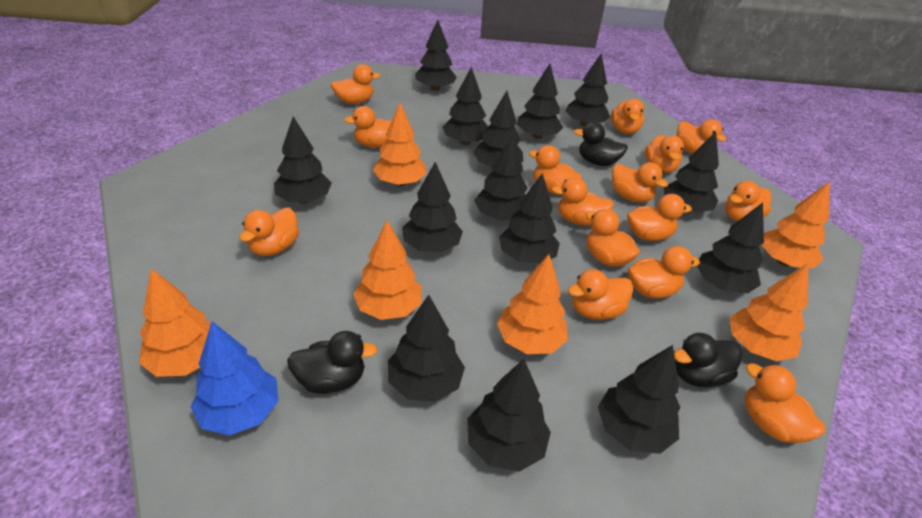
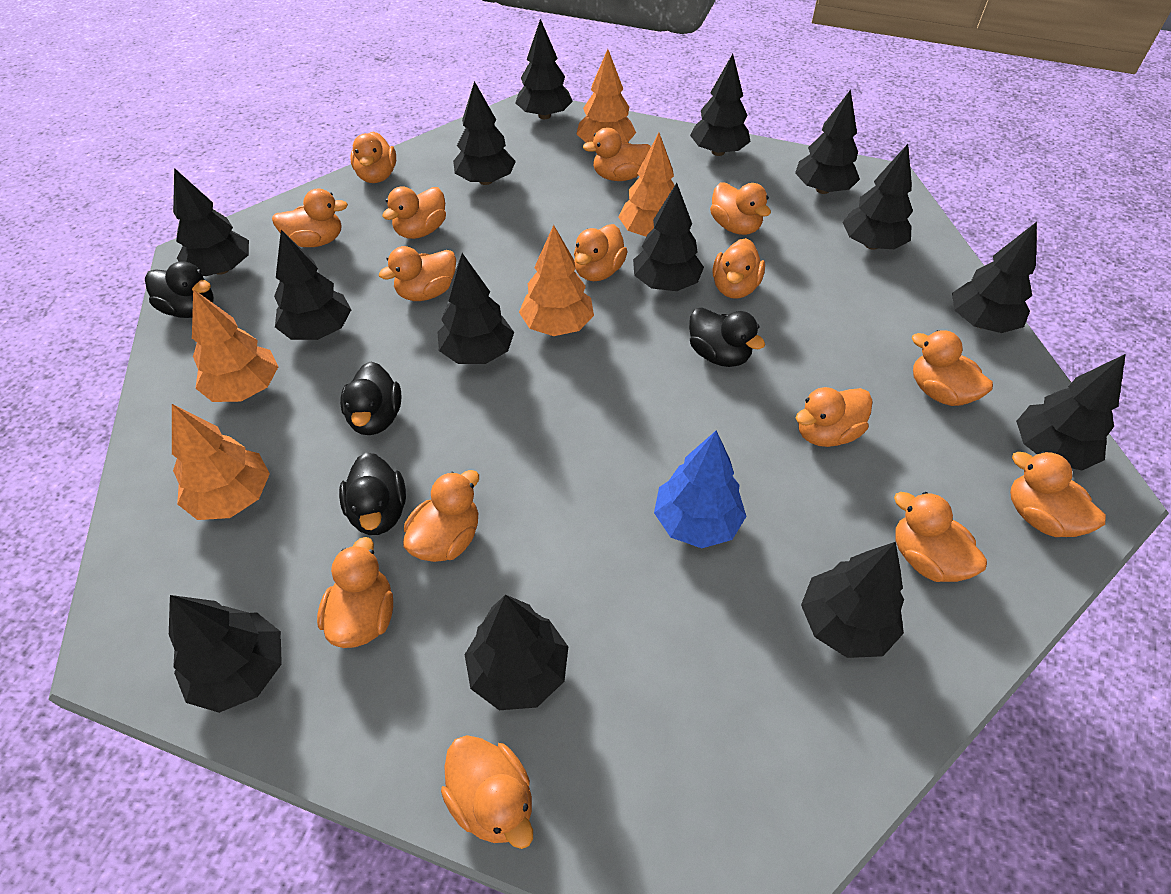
black duck: [287,331,378,394] [574,122,628,166] [674,333,743,387] = 3 -> [145,261,214,318] [339,452,406,535] [340,361,401,435] [689,307,765,367] = 4
orange tree: [139,268,211,377] [353,220,422,320] [373,103,427,186] [497,254,568,354] [730,263,809,361] [761,182,830,268] = 6 -> [172,404,270,520] [192,289,279,402] [519,225,594,336] [577,49,636,143] [618,133,675,237] = 5

